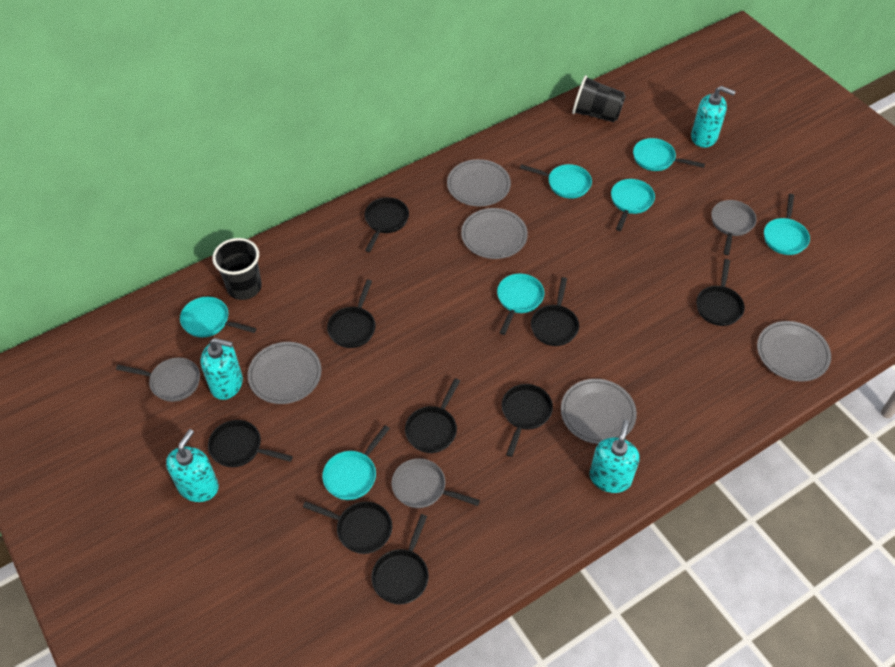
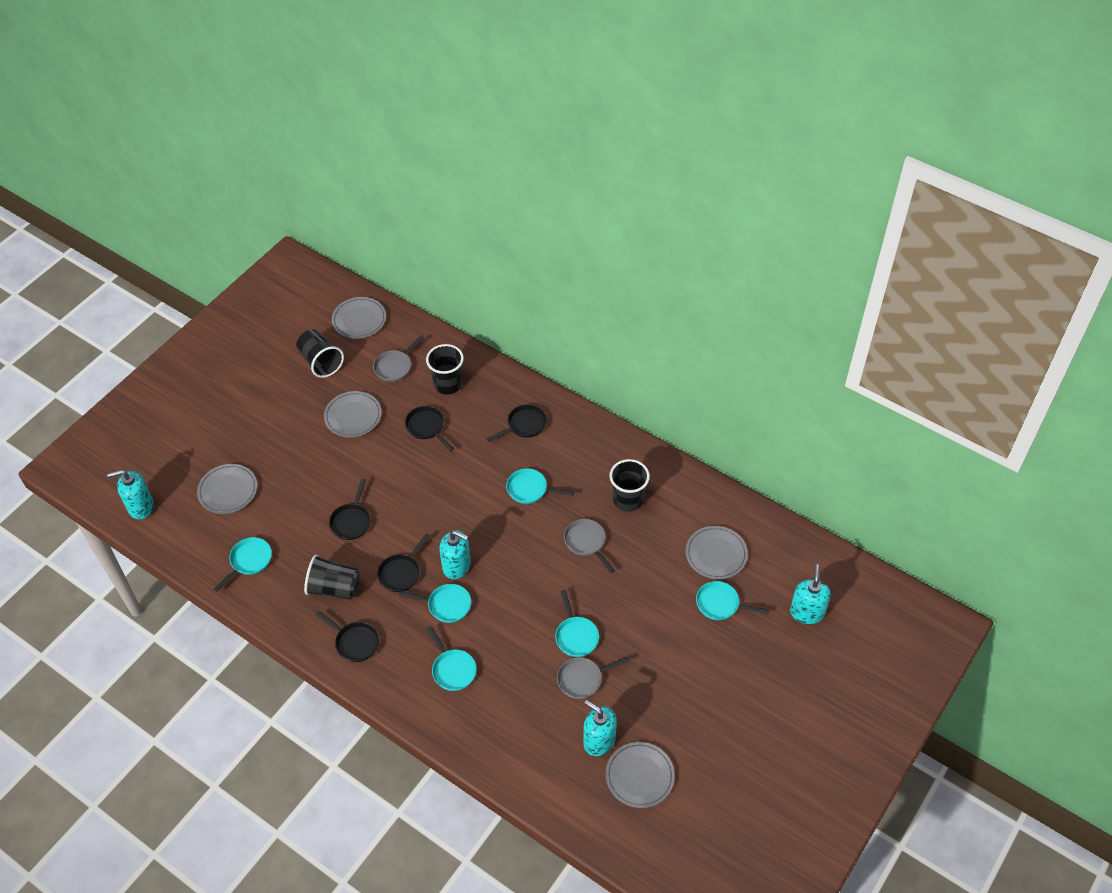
black cup: [212,238,262,300] [572,75,626,122] = 2 -> [296,329,344,378] [304,554,360,600] [426,344,464,395] [610,459,650,512] = 4
black pan: [208,420,293,467] [303,501,392,554] [327,279,376,348] [364,197,409,252] [371,514,429,605] [405,378,460,453] [502,384,553,457] [531,277,579,346] [696,259,745,326] = 9 -> [316,611,379,662] [329,479,371,540] [377,533,430,592] [405,406,454,451] [486,404,547,442] = 5
turquoise pan: [180,297,257,338] [322,425,390,500] [497,274,544,335] [520,164,592,199] [611,179,655,231] [633,138,705,171] [764,194,810,255] = 7 -> [214,537,272,592] [399,584,471,623] [427,626,477,691] [506,469,574,504] [555,590,599,657] [696,581,769,620] = 6

